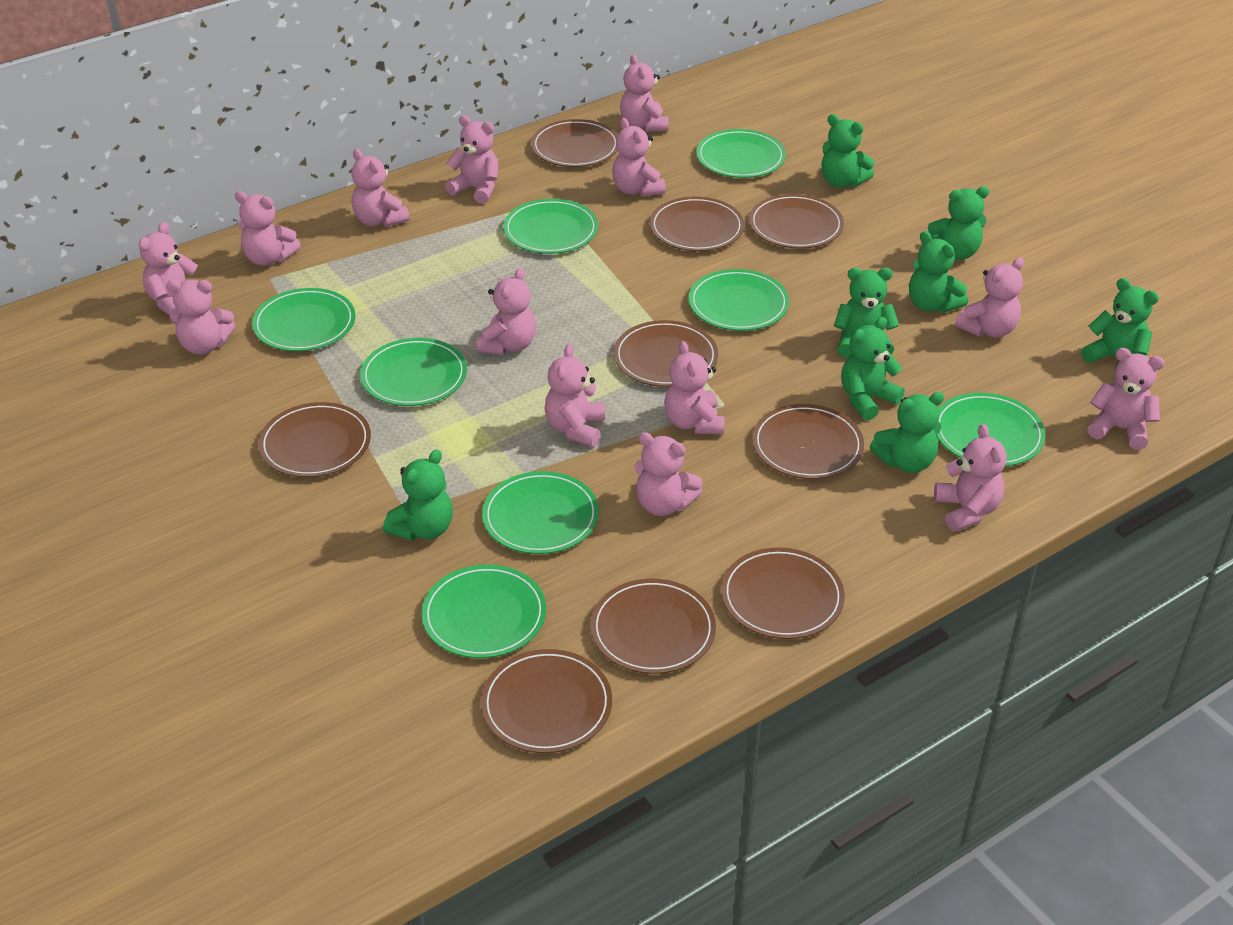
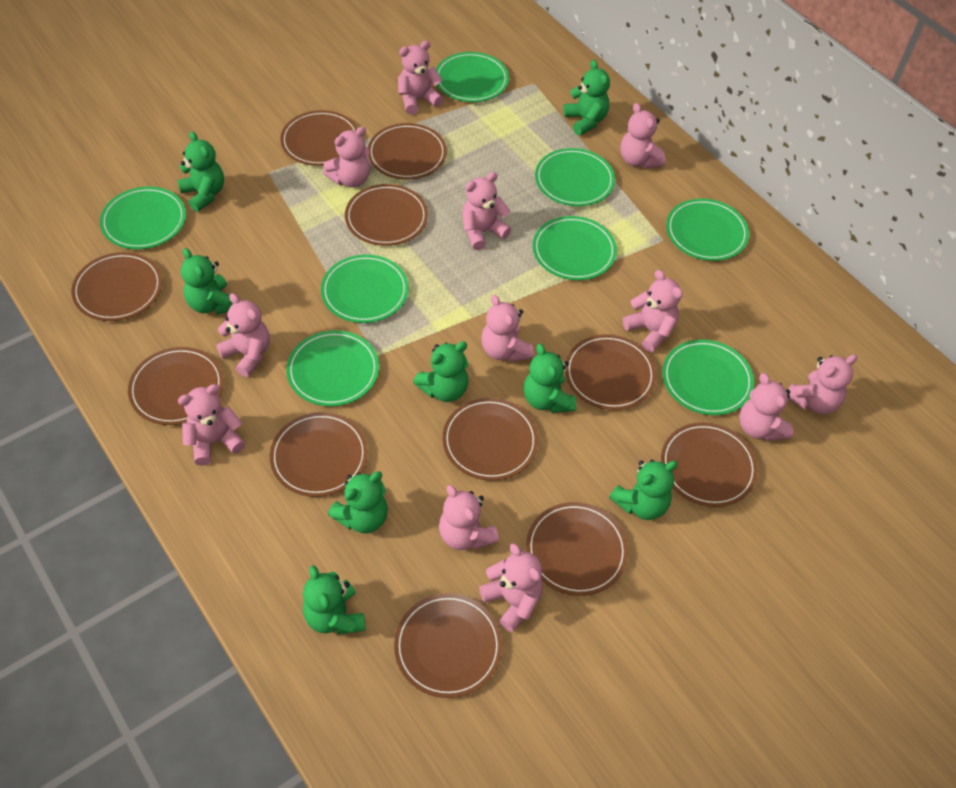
brown plate: [258,402,371,477] [481,649,612,753] [531,119,618,167] [590,579,716,674] [613,320,718,387] [649,196,744,251] [721,547,845,639] [749,194,844,249] [752,404,864,479] = 9 -> [71,252,162,321] [128,347,224,425] [270,412,368,497] [280,110,358,166] [345,184,428,246] [368,123,447,180] [394,593,502,698] [442,398,538,481] [526,502,628,596] [565,334,656,410] [661,422,758,507] = 11
pink teddy bear: [139,222,198,315] [166,280,235,354] [235,191,301,266] [351,149,410,227] [445,115,499,204] [476,267,536,355] [545,344,605,447] [612,118,666,197] [620,54,669,132] [635,432,703,516] [664,341,725,434] [934,424,1007,531] [955,257,1024,338] [1087,348,1164,450] = 14 -> [178,384,245,466] [216,293,270,377] [323,127,370,188] [398,41,443,114] [439,485,499,550] [462,172,511,250] [479,543,543,632] [481,294,534,362] [621,103,666,169] [623,270,683,352] [739,373,793,441] [788,354,857,414] = 12

